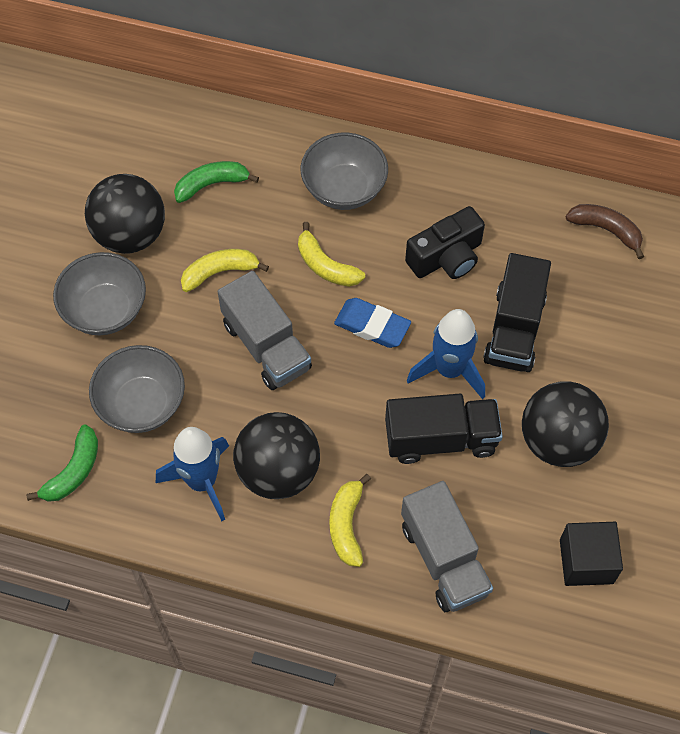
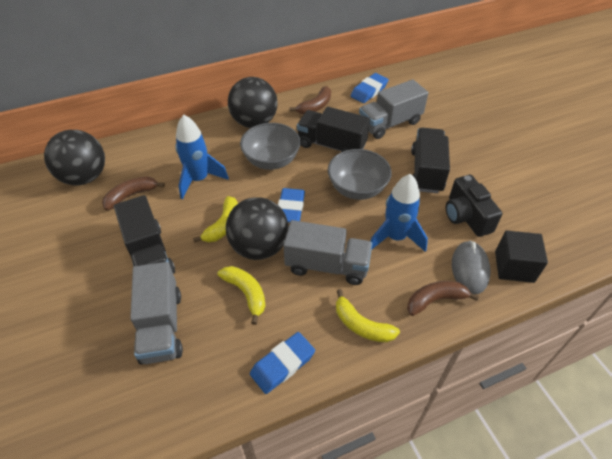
black truck: [385,394,503,464] [483,253,551,372] = 2 -> [114,195,175,274] [297,107,370,152] [411,128,450,193] = 3
blue eraser: [334,298,411,348] = 1 -> [250,332,315,394] [278,188,305,223] [351,73,389,103] = 3
brown banana: [566,204,644,259] = 1 -> [102,176,165,211] [289,86,331,114] [407,281,479,316] = 3
green banana: [26,425,98,502] [174,161,259,203] = 2 -> none = 0
grey bowl: [53,252,146,335] [89,345,185,433] [301,133,388,210] = 3 -> [240,123,301,170] [328,149,392,200] = 2
grey mouse: none = 0 -> [452,241,491,294] = 1
grey truck: [218,271,312,390] [401,481,493,612] = 2 -> [130,262,183,364] [283,220,372,285] [359,79,428,139] = 3

